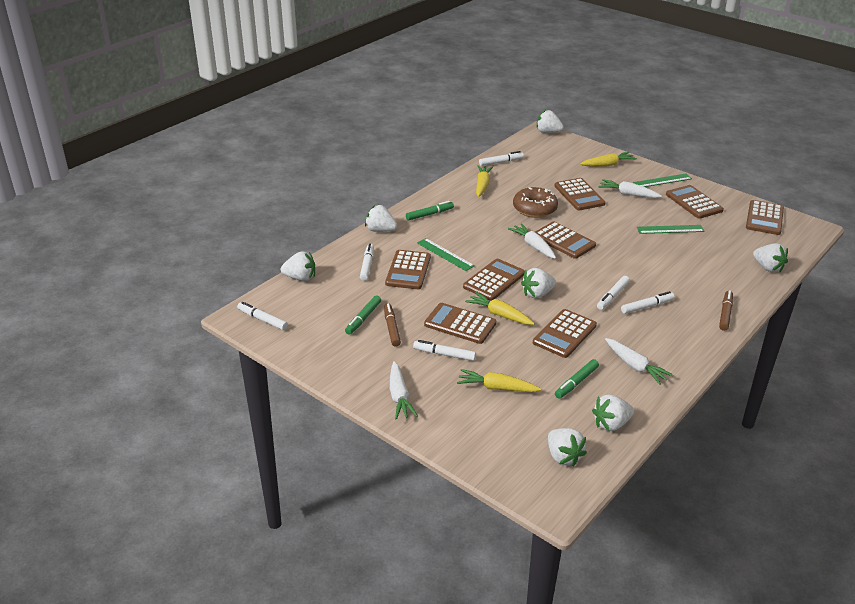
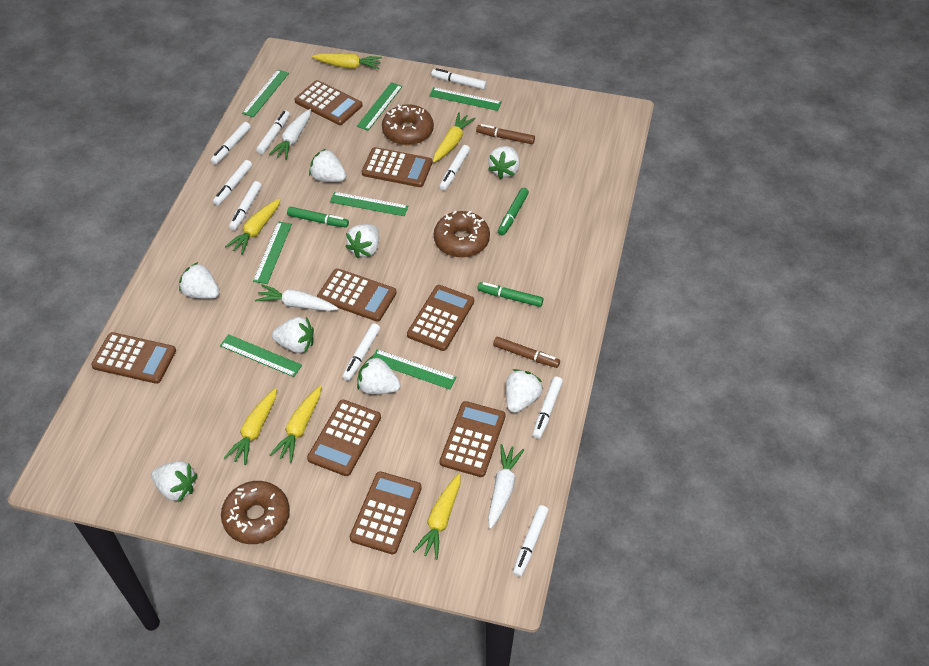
brown donut: [513,187,558,218] = 1 -> [221,481,290,544] [382,104,434,145] [434,211,490,258] = 3
green ruler: [417,238,475,271] [633,174,692,187] [637,225,705,234] = 3 -> [220,334,302,377] [242,70,289,117] [253,221,292,284] [330,192,408,216] [357,82,403,131] [372,349,456,389] [429,87,502,111] = 7
white carrot: [390,361,418,420] [508,223,556,259] [599,179,662,198] [605,338,673,385] = 4 -> [255,284,338,311] [268,109,311,160] [488,444,524,529] = 3
white marker: [237,302,288,330] [360,244,374,281] [413,340,476,361] [479,151,524,166] [597,276,630,310] [621,291,675,314] = 6 -> [211,122,251,165] [213,160,252,206] [229,181,262,230] [256,111,290,154] [343,323,380,381] [431,68,487,90] [439,145,470,190] [513,505,549,577] [533,376,563,439] = 9
white strawberry: [281,251,315,281] [365,205,397,232] [521,268,556,298] [537,110,564,133] [548,428,587,467] [592,394,634,431] [753,243,788,272] = 7 -> [151,461,197,502] [179,262,220,299] [272,317,314,353] [309,149,346,182] [345,224,379,258] [357,356,401,394] [488,146,520,179] [506,369,543,413] = 8
yellow carrot: [457,369,541,392] [465,292,534,325] [476,165,493,197] [580,152,637,167] = 4 -> [224,388,277,465] [225,198,281,255] [270,386,321,463] [312,54,382,69] [413,474,460,560] [433,112,476,163] = 6

